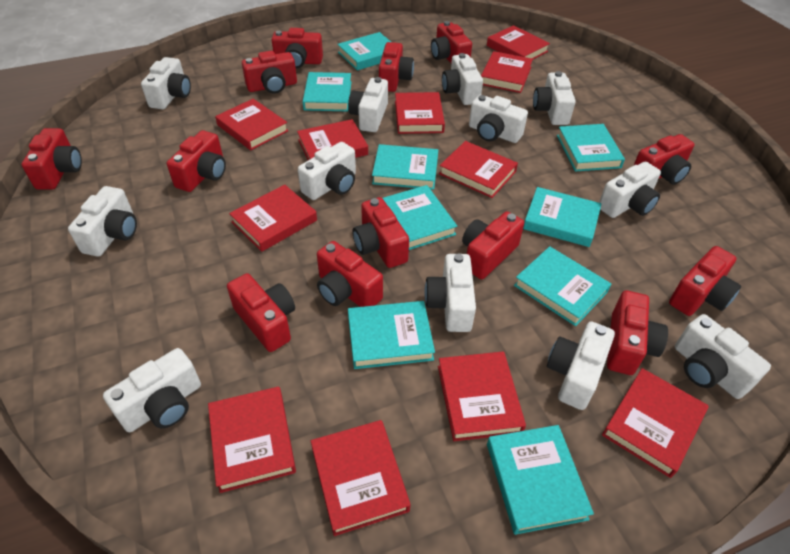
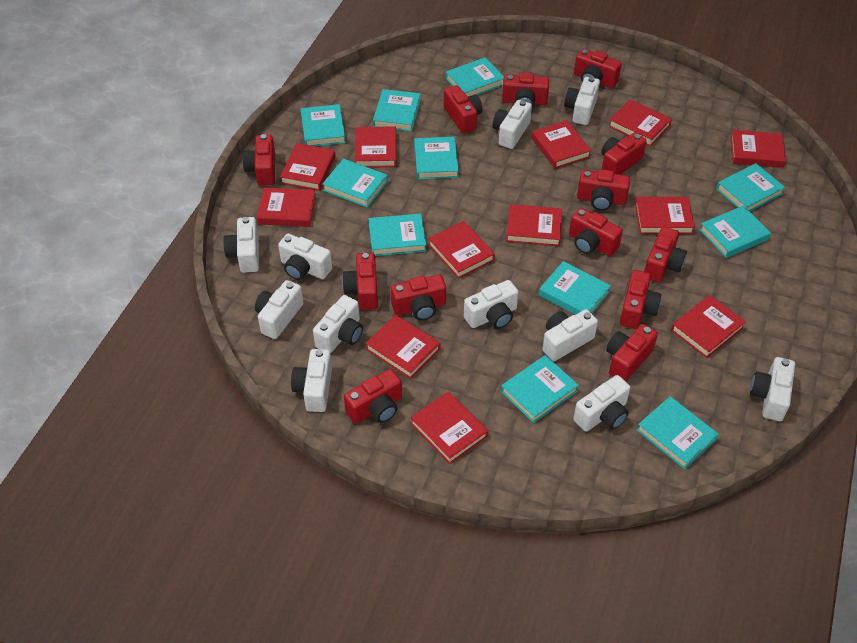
red book: [208,386,296,493] [215,99,288,150] [229,185,317,252] [297,119,368,160] [311,420,411,536] [395,92,445,134] [438,352,526,441] [439,141,518,198] [481,51,533,93] [487,25,550,59] [602,368,709,478] = 11 -> [257,187,316,227] [280,143,336,191] [355,126,396,168] [365,315,440,379] [410,391,488,464] [428,221,495,279] [506,204,562,246] [531,120,591,169] [608,99,672,147] [635,197,695,234] [671,295,746,358] [731,130,786,168] = 12
turquoise book: [303,72,351,111] [337,32,391,71] [348,301,435,369] [372,144,438,190] [382,185,457,250] [487,425,594,535] [514,246,611,326] [523,187,602,247] [557,124,625,172] = 9 -> [301,104,346,146] [322,159,388,208] [369,214,426,256] [373,89,421,132] [414,137,459,180] [446,57,504,96] [501,355,579,423] [539,261,611,315] [637,396,719,469] [700,205,771,258] [716,163,785,211] = 11
white camera: [68,186,137,257] [103,348,201,432] [141,57,191,109] [298,142,356,200] [348,77,388,132] [424,254,476,332] [442,53,483,105] [469,95,528,143] [533,71,576,125] [547,322,615,410] [599,161,661,218] [675,314,771,399] = 12 -> [223,217,259,273] [255,280,304,339] [278,234,332,280] [291,349,332,412] [313,295,363,353] [464,280,519,329] [493,100,532,149] [542,309,598,361] [564,77,600,125] [573,375,630,432] [750,357,795,421] = 11

